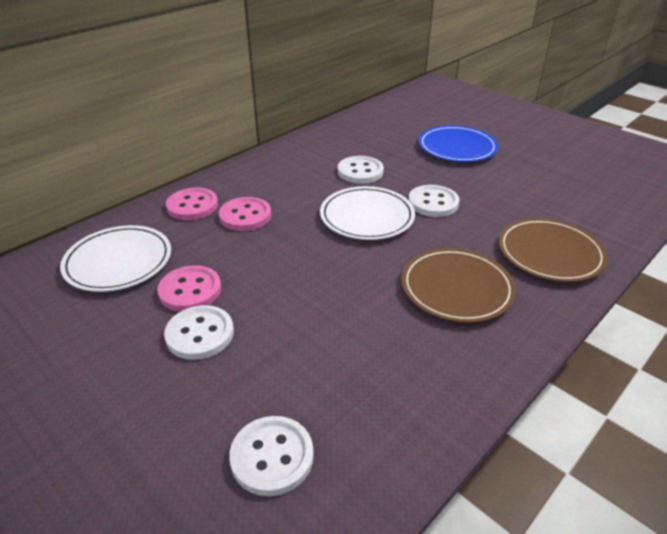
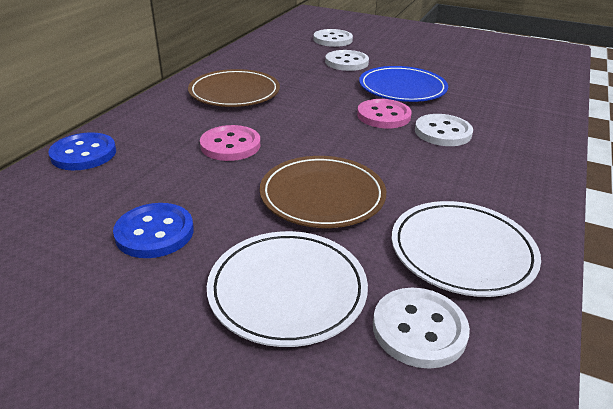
blue button: none = 0 -> [48,132,116,170] [113,203,194,258] = 2
pink button: [157,265,221,312] [166,188,218,220] [219,197,271,231] = 3 -> [200,125,260,161] [357,99,411,128] = 2

